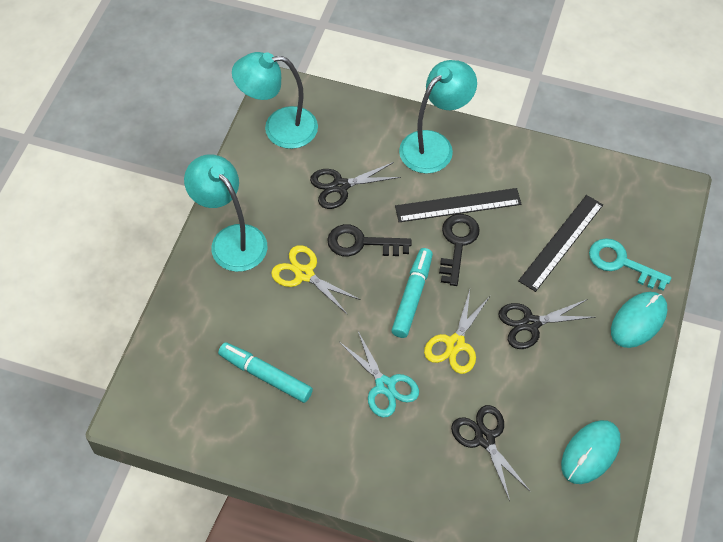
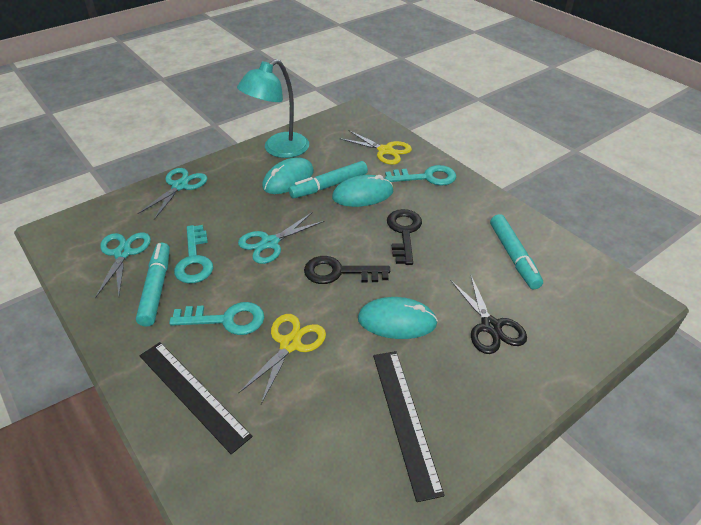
black scissors: [310,162,401,209] [451,405,531,501] [498,299,595,349] = 3 -> [450,276,527,354] = 1
turquoise key: [589,238,672,291] = 1 -> [169,302,264,335] [174,225,213,284] [385,165,456,186] = 3
turquoise lamp: [184,154,267,272] [232,52,318,149] [399,60,477,174] = 3 -> [237,59,309,158] = 1
turquoise marker: [218,342,313,403] [391,248,433,338] = 2 -> [136,243,170,327] [289,161,368,198] [490,214,543,289] = 3
turquoise mouse: [561,420,621,484] [611,292,667,348] = 2 -> [262,157,314,194] [332,175,393,207] [358,297,438,339] = 3
turquoise scissors: [339,331,419,417] = 1 -> [95,232,151,298] [137,168,207,220] [238,212,324,264] = 3

